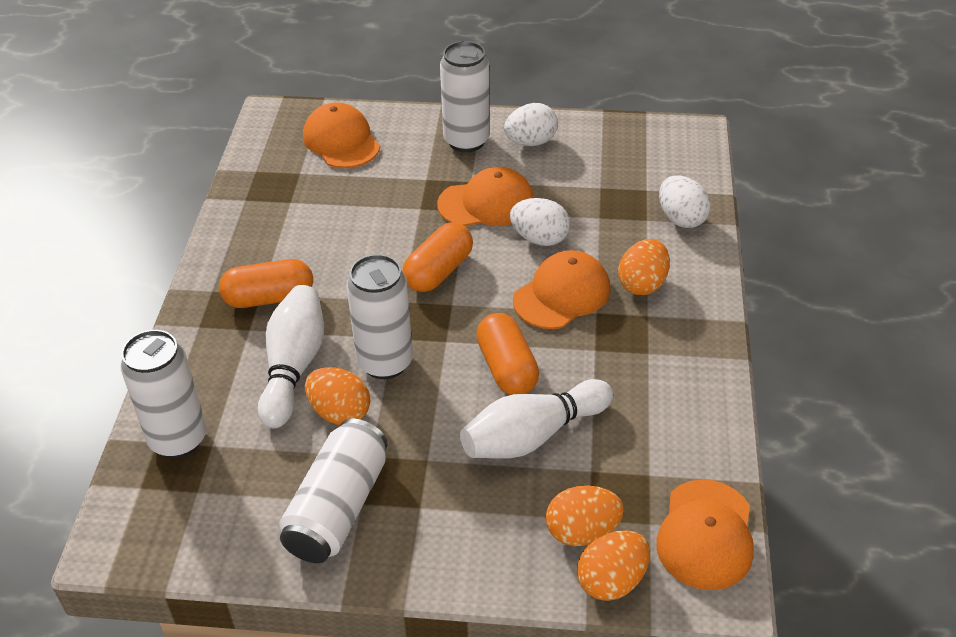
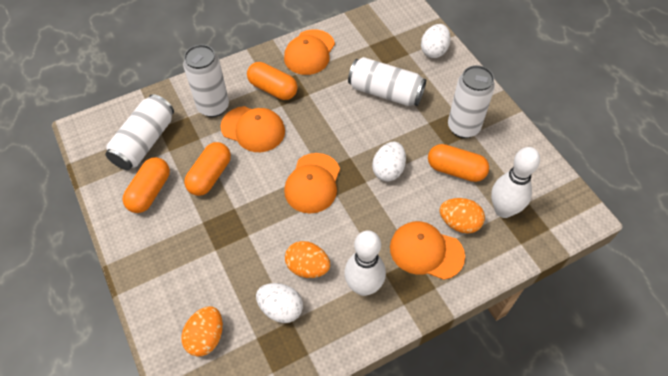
orange capsule: [219,259,313,308] [402,222,473,292] [476,313,539,395] = 3 -> [123,157,170,213] [184,142,231,196] [247,62,298,100] [428,144,489,182] = 4
orange egg: [305,367,370,425] [546,486,624,546] [577,530,650,601] [618,239,670,295] = 4 -> [181,306,223,356] [285,241,330,278] [439,198,485,233] = 3

